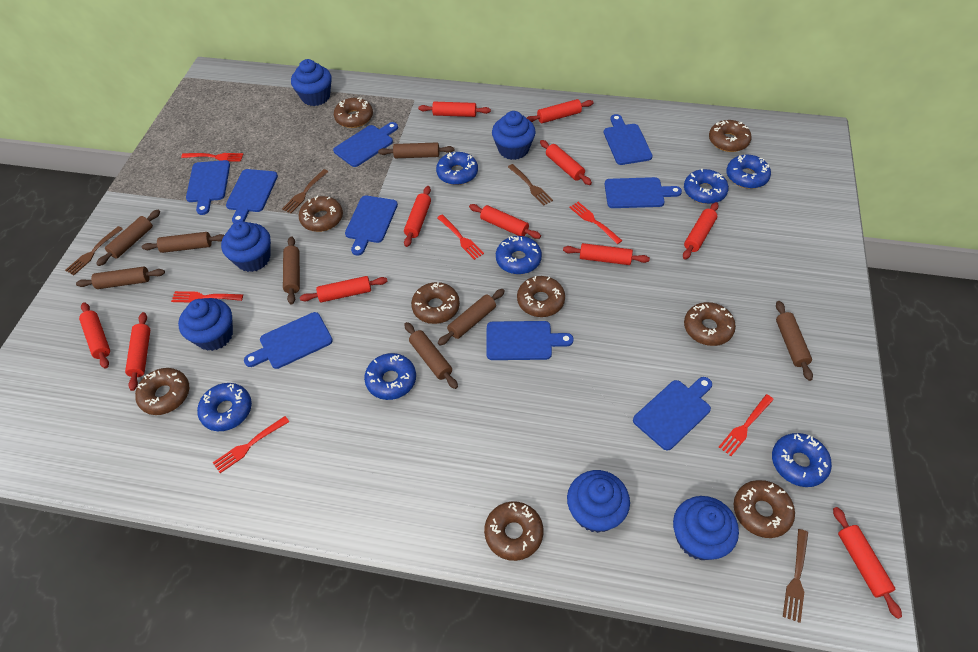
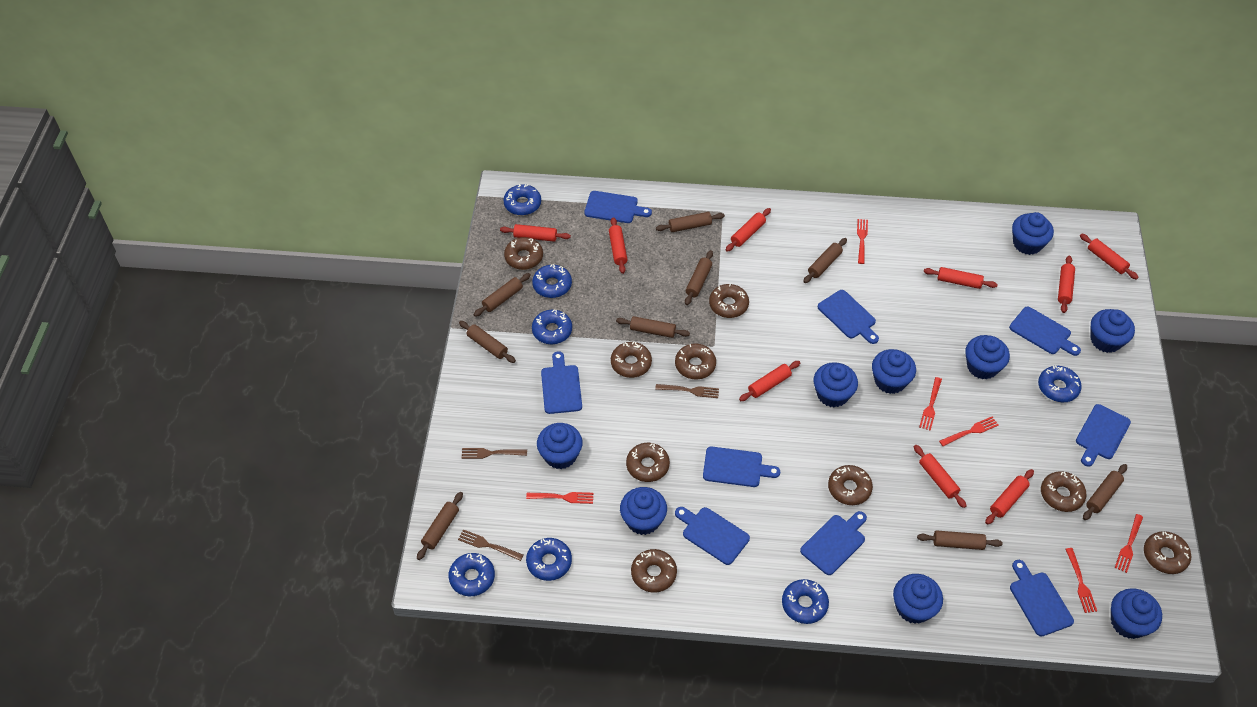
blue cupcake: [178,298,233,351] [221,221,271,272] [291,59,332,106] [492,111,536,160] [567,470,630,533] [673,496,739,560] = 6 -> [537,423,583,469] [620,487,667,535] [814,362,858,408] [872,349,916,394] [893,574,943,624] [965,335,1010,380] [1012,212,1054,255] [1090,309,1135,353] [1111,588,1162,639] = 9
brown fork: [65,226,123,275] [282,169,328,213] [508,164,553,205] [783,529,808,623] = 4 -> [458,529,524,561] [461,448,527,459] [655,384,719,398] = 3
brown rolling pin: [76,267,165,289] [96,210,160,266] [142,232,224,253] [283,236,300,304] [378,142,454,158] [404,322,458,389] [438,289,505,345] [776,301,813,381] = 8 -> [417,492,463,560] [459,321,516,363] [474,273,531,317] [616,316,690,338] [656,212,725,232] [685,250,713,305] [803,238,847,283] [917,530,1003,550] [1083,464,1127,520] = 9
red rolling pin: [79,302,110,369] [125,312,150,391] [300,276,388,303] [404,186,431,247] [418,102,491,117] [469,204,541,239] [527,99,594,123] [540,140,592,185] [563,243,650,265] [683,202,719,259] [833,507,902,619] = 11 -> [500,224,571,242] [609,217,627,274] [726,208,771,252] [739,361,800,401] [914,445,966,508] [924,267,998,289] [985,469,1034,525] [1058,256,1075,313] [1080,233,1139,280] = 9

